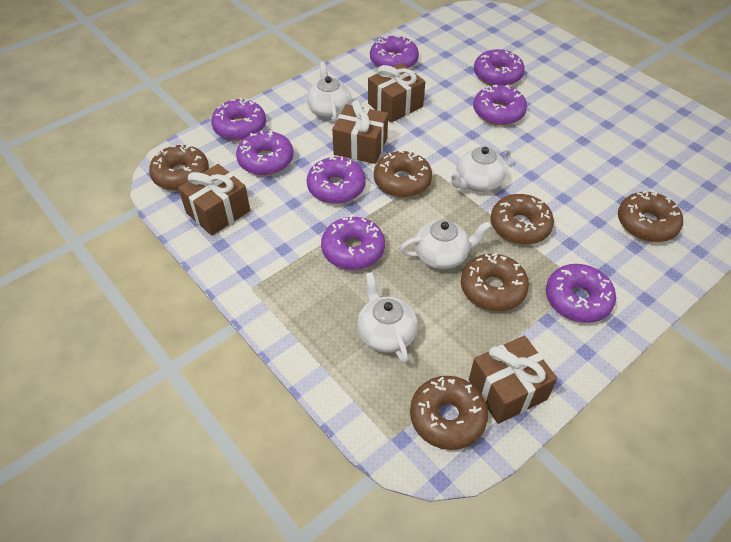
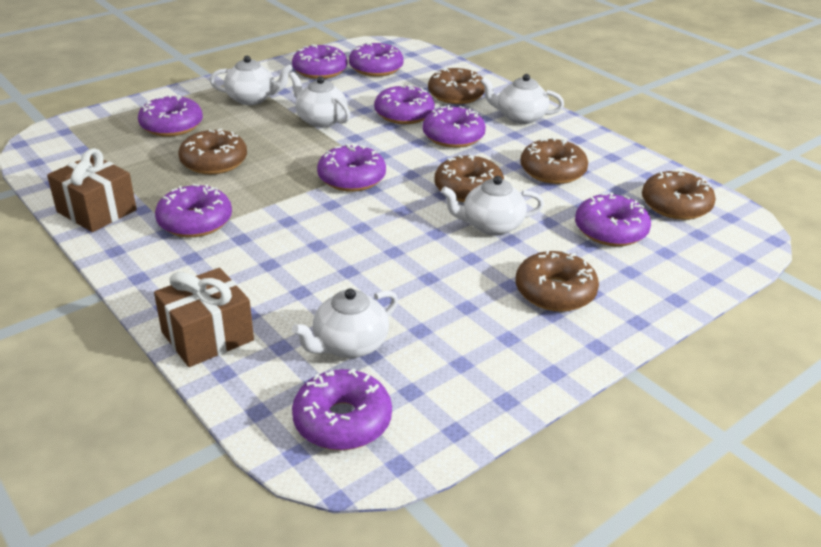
brown gift: [178,164,250,236] [332,100,388,164] [368,63,425,123] [469,335,557,424] = 4 -> [47,148,137,232] [154,268,254,367] = 2
purple donut: [211,98,266,141] [236,130,294,175] [307,156,366,204] [321,216,385,270] [370,34,419,68] [473,85,527,125] [474,49,525,86] [546,264,616,323] = 8 -> [138,95,203,137] [155,184,232,237] [292,44,347,79] [292,368,392,450] [317,144,386,192] [349,42,404,77] [374,85,435,124] [422,105,486,148] [575,192,651,246] = 9
white teapot: [307,62,352,123] [357,272,418,363] [400,220,491,270] [449,147,511,192] = 4 -> [210,56,293,105] [289,72,350,128] [292,288,398,358] [441,176,544,236] [480,74,564,124] = 5

